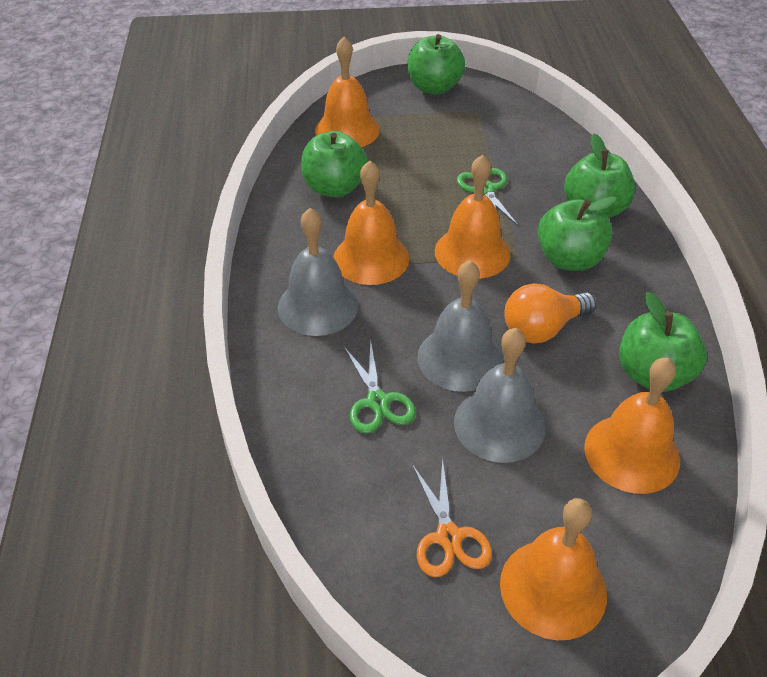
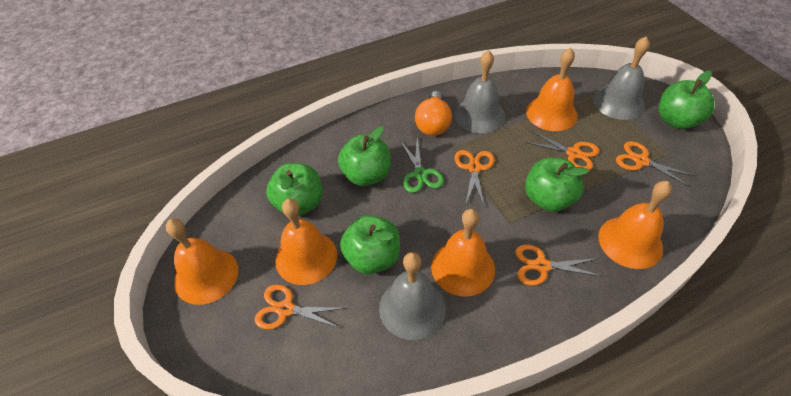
green scissors: [344,342,416,433] [457,168,519,227] = 2 -> [400,139,444,193] = 1
orange scissors: [412,458,492,577] = 1 -> [255,284,346,330] [454,150,495,208] [515,244,603,286] [525,131,600,171] [616,141,696,187] = 5

